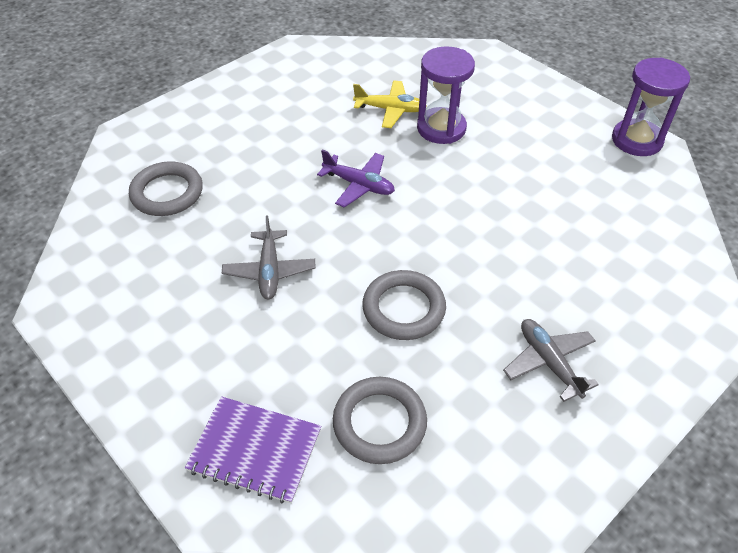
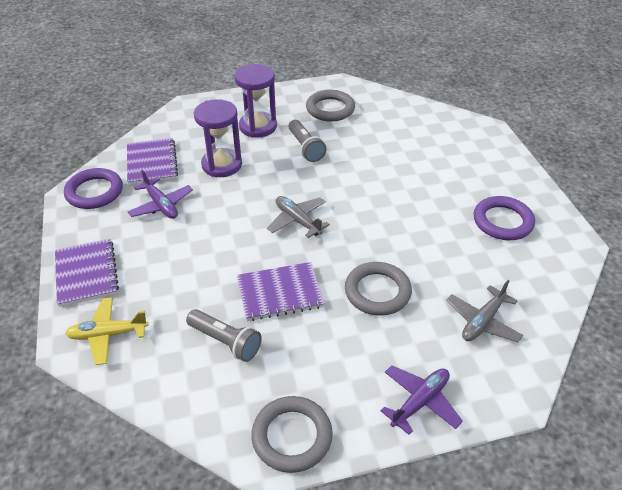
grey flashlight: none = 0 -> [186,309,262,362] [289,120,326,162] = 2
purple notebook: [185,396,321,504] = 1 -> [55,239,119,307] [127,138,178,185] [237,262,325,321] = 3
purple plane: [317,149,395,208] = 1 -> [128,170,193,219] [380,365,463,435] = 2
purple ring: none = 0 -> [64,168,123,209] [474,196,535,240] = 2

